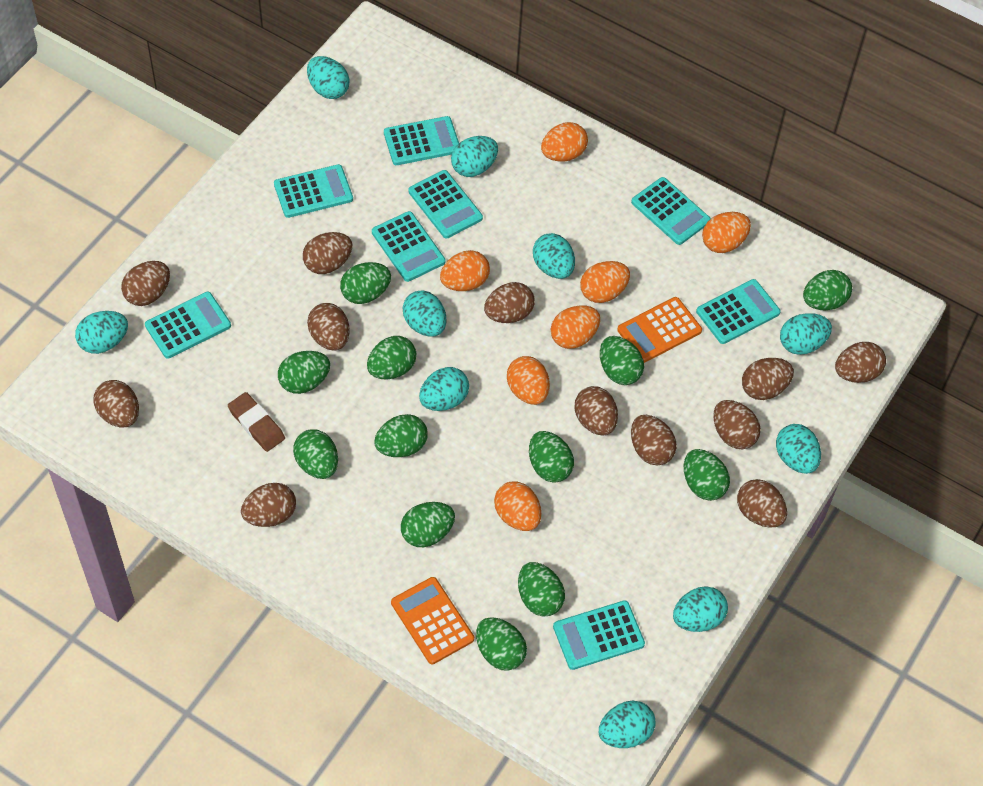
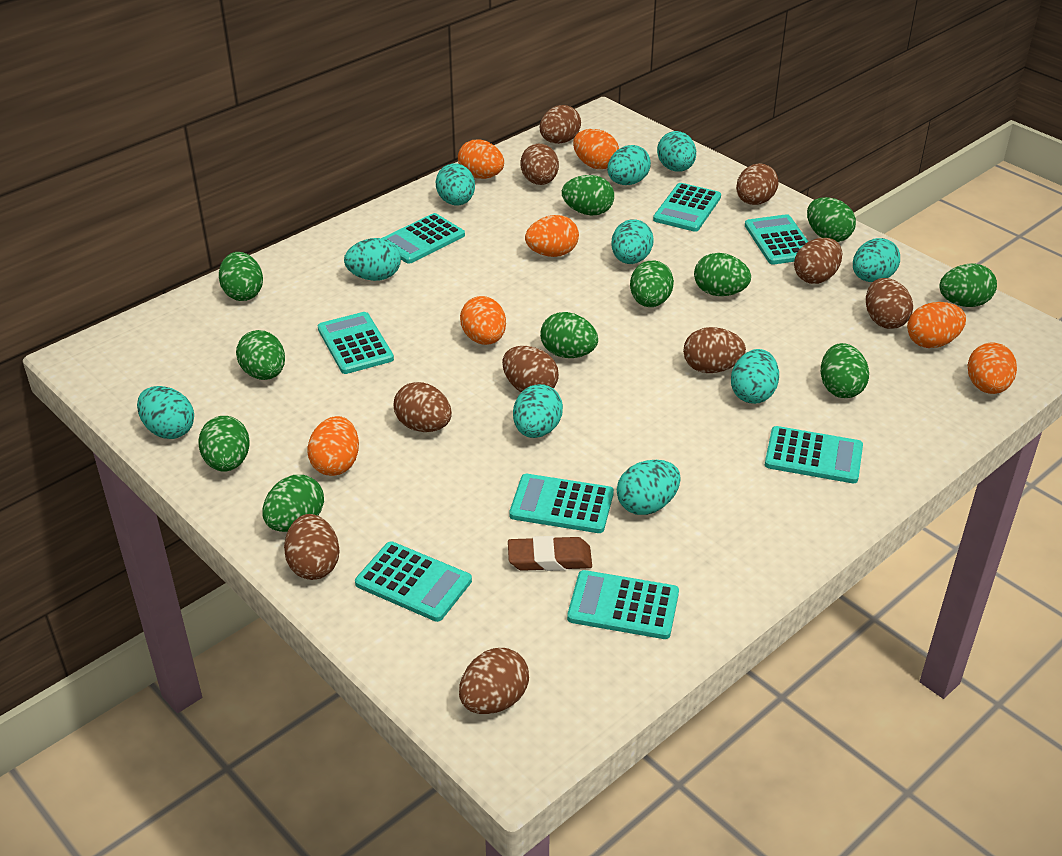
brown egg: [94,380,139,427] [121,261,170,306] [241,483,296,527] [303,232,352,274] [307,303,350,350] [484,282,535,323] [574,386,618,436] [631,415,677,465] [713,400,761,449] [737,479,787,528] [742,358,794,400] [835,342,886,383] = 12 -> [284,514,340,580] [394,382,452,432] [459,648,529,714] [502,346,559,392] [520,144,559,185] [540,105,581,144] [683,327,746,373] [736,163,779,205] [794,238,842,284] [866,278,913,329] = 10
green egg: [278,351,330,394] [293,429,338,479] [340,262,391,304] [367,336,416,379] [374,414,427,457] [401,502,455,547] [476,617,527,671] [518,562,565,617] [529,431,574,483] [600,336,644,385] [684,449,730,501] [803,270,852,310] = 12 -> [198,416,250,472] [219,252,263,301] [236,330,285,380] [262,475,324,532] [540,312,598,358] [562,175,614,216] [630,260,674,307] [694,253,751,296] [807,197,856,242] [821,343,869,398] [939,263,997,307] = 11
orange calculator: [391,577,474,664] [617,297,702,363] = 2 -> none = 0

